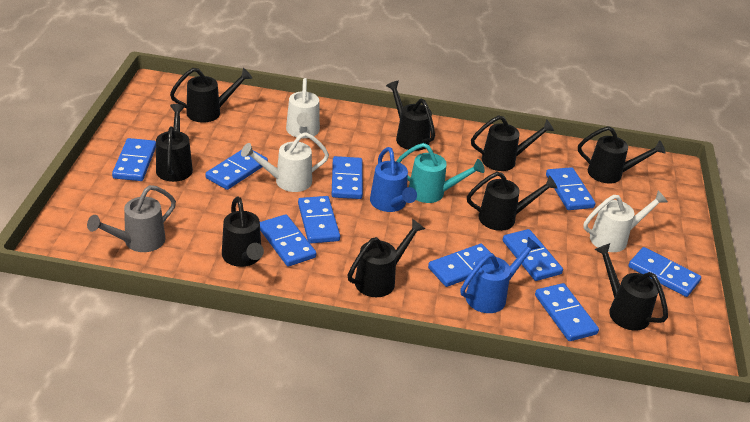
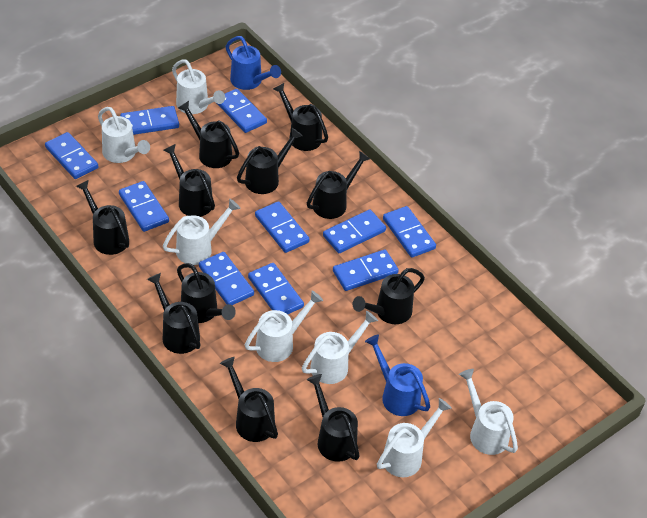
black watering can: [156,104,193,182] [170,68,252,123] [222,197,264,267] [347,219,425,297] [386,81,435,151] [467,172,558,231] [471,115,554,171] [578,126,665,184] [595,243,668,331] = 9 -> [76,180,129,255] [147,273,201,354] [164,144,215,217] [177,263,236,323] [178,101,239,168] [220,357,278,442] [237,128,303,194] [273,83,328,151] [307,151,370,219] [307,374,360,462] [352,268,425,324] = 11
grey watering can: [87,185,176,252] = 1 -> none = 0
turquoise watering can: [396,143,485,203] = 1 -> none = 0
white watering can: [241,132,329,192] [286,78,320,138] [583,191,668,252] = 3 -> [98,107,150,163] [163,199,240,265] [172,59,225,114] [245,291,323,362] [302,311,378,384] [377,398,452,477] [459,369,518,455] = 7

